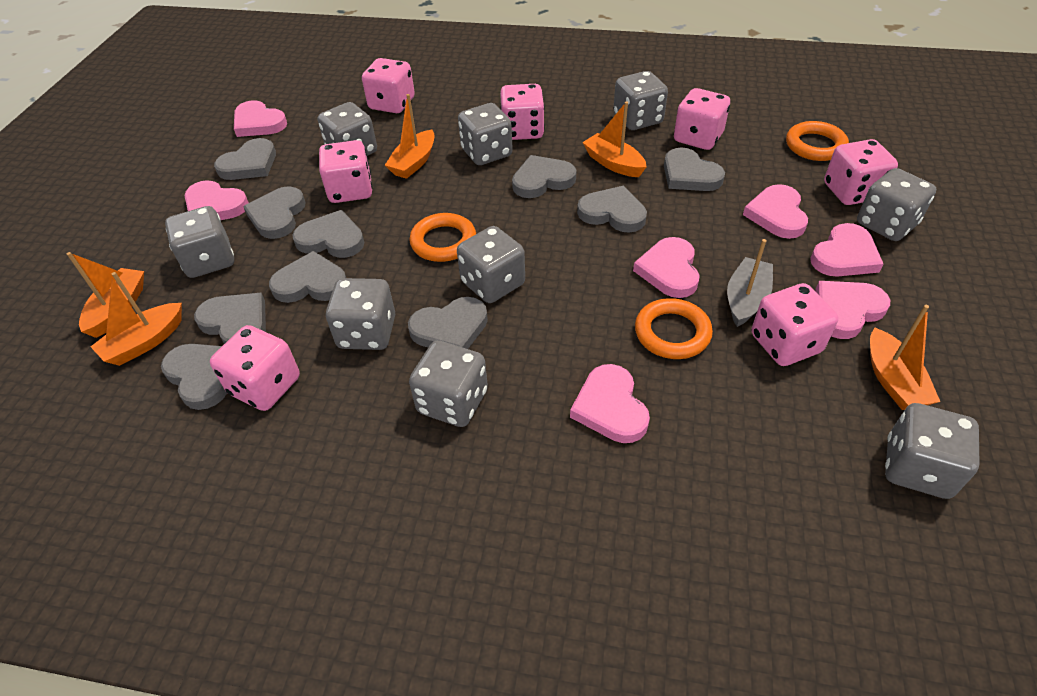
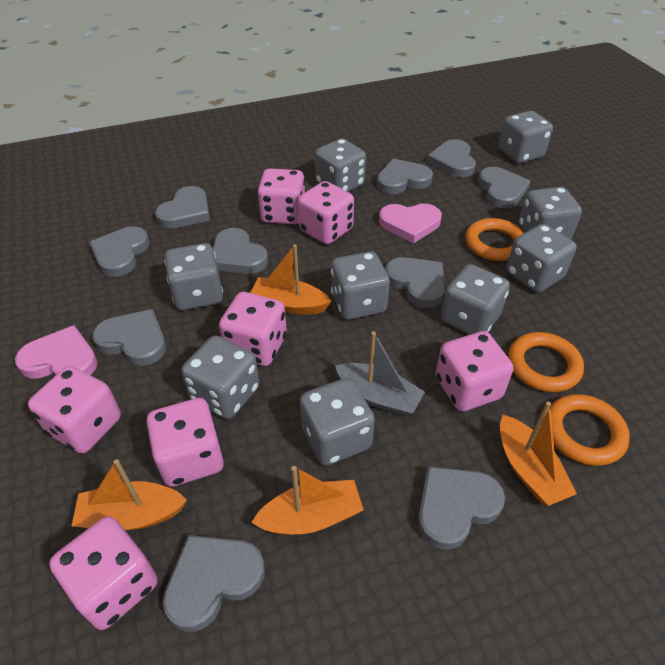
orange boat: [67,252,144,338] [91,272,182,366] [385,94,435,179] [582,101,647,177] [870,305,940,410] = 5 -> [72,459,187,530] [250,244,332,315] [251,466,364,535] [500,402,577,506] = 4
pink heart: [185,180,249,220] [234,100,287,137] [570,364,650,443] [633,237,700,298] [743,184,808,239] [810,223,883,277] [816,281,890,339] = 7 -> [15,325,98,378] [379,204,442,244] = 2

